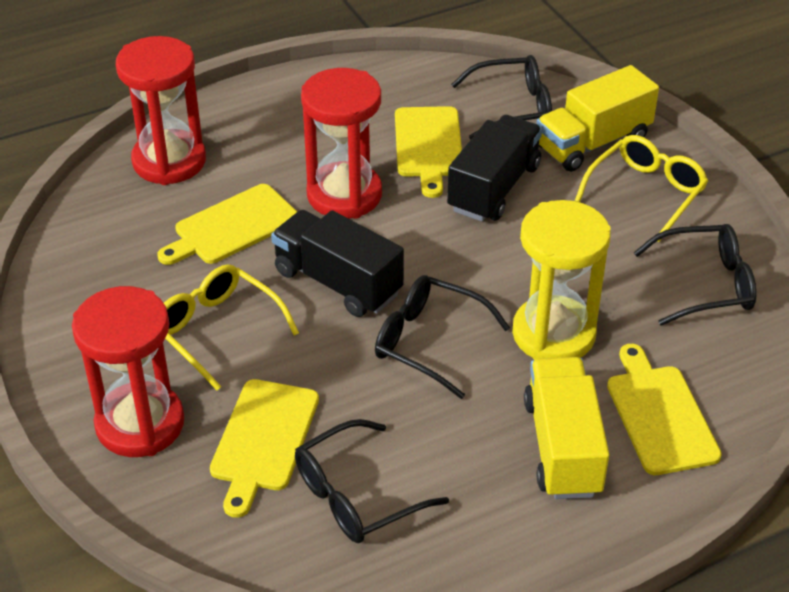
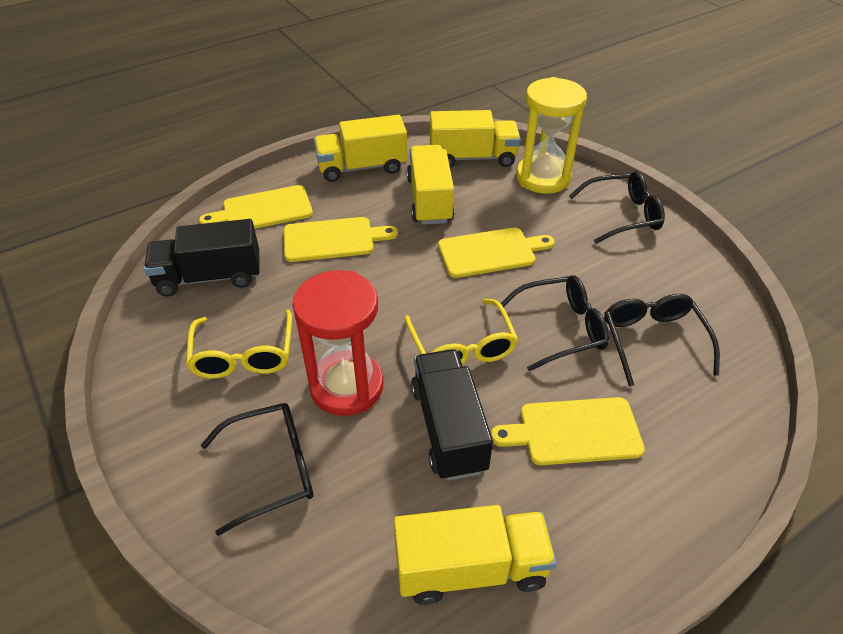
red hourglass: [72,286,184,457] [116,36,206,185] [301,68,382,219] = 3 -> [292,270,383,416] = 1
yellow truck: [524,357,610,499] [536,65,659,172] = 2 -> [314,115,407,182] [394,505,557,605] [407,145,455,225] [430,110,521,168] = 4

